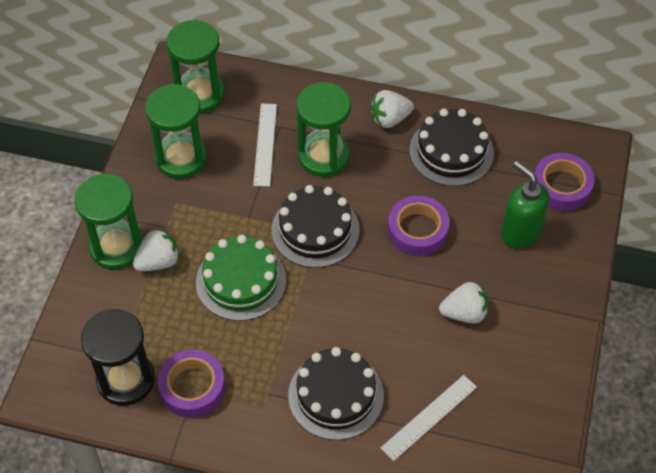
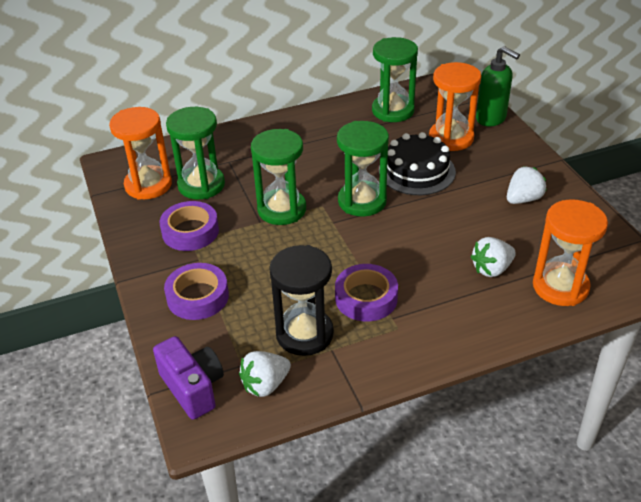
black cake: [272,185,360,268] [288,347,384,440] [410,109,494,186] = 3 -> [379,132,456,195] = 1
green cake: [196,235,286,321] = 1 -> none = 0
orange hourglass: none = 0 -> [109,107,172,200] [429,62,481,151] [533,199,608,306] = 3
purple camera: none = 0 -> [153,336,224,420] = 1
white ruler: [253,104,277,187] [381,375,477,461] = 2 -> none = 0

